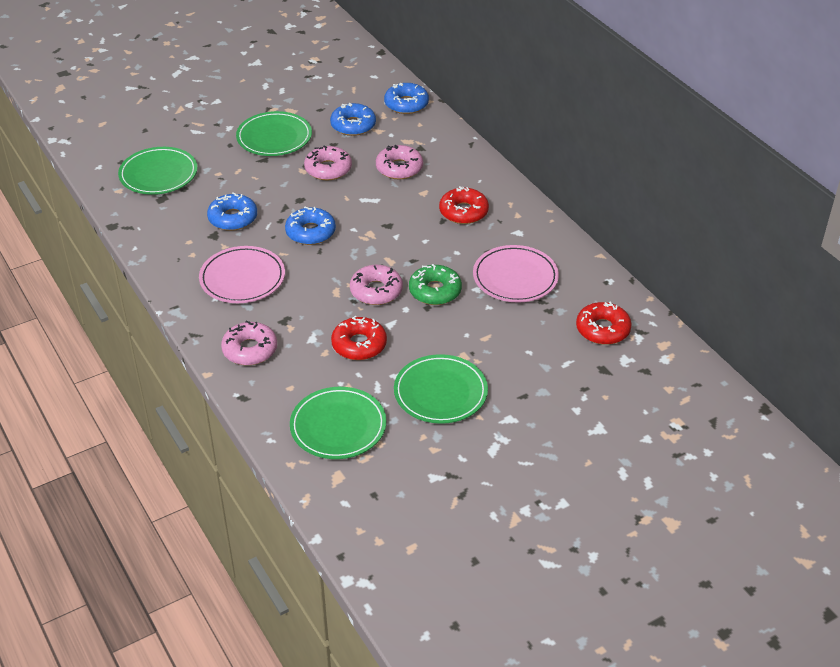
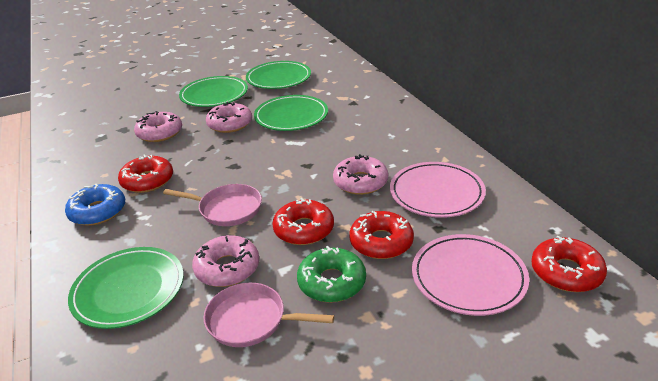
blue donut: [207,192,257,231] [285,207,336,245] [330,103,376,136] [384,83,429,114] = 4 -> [65,184,125,226] = 1
pink pan: none = 0 -> [163,184,262,226] [203,283,334,347] = 2
red donut: [331,315,387,360] [439,186,489,224] [576,301,632,345] = 3 -> [118,155,173,193] [272,198,334,245] [349,211,414,259] [531,236,607,292] = 4

